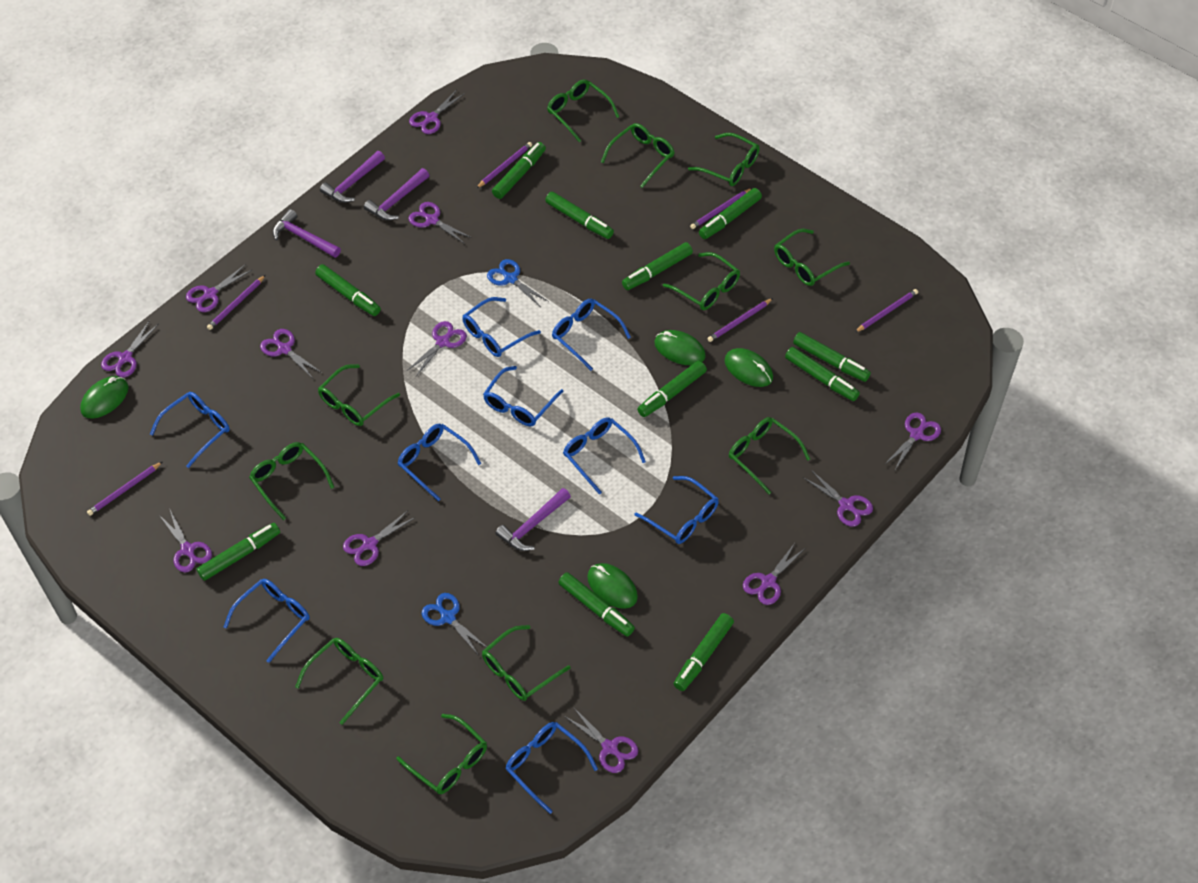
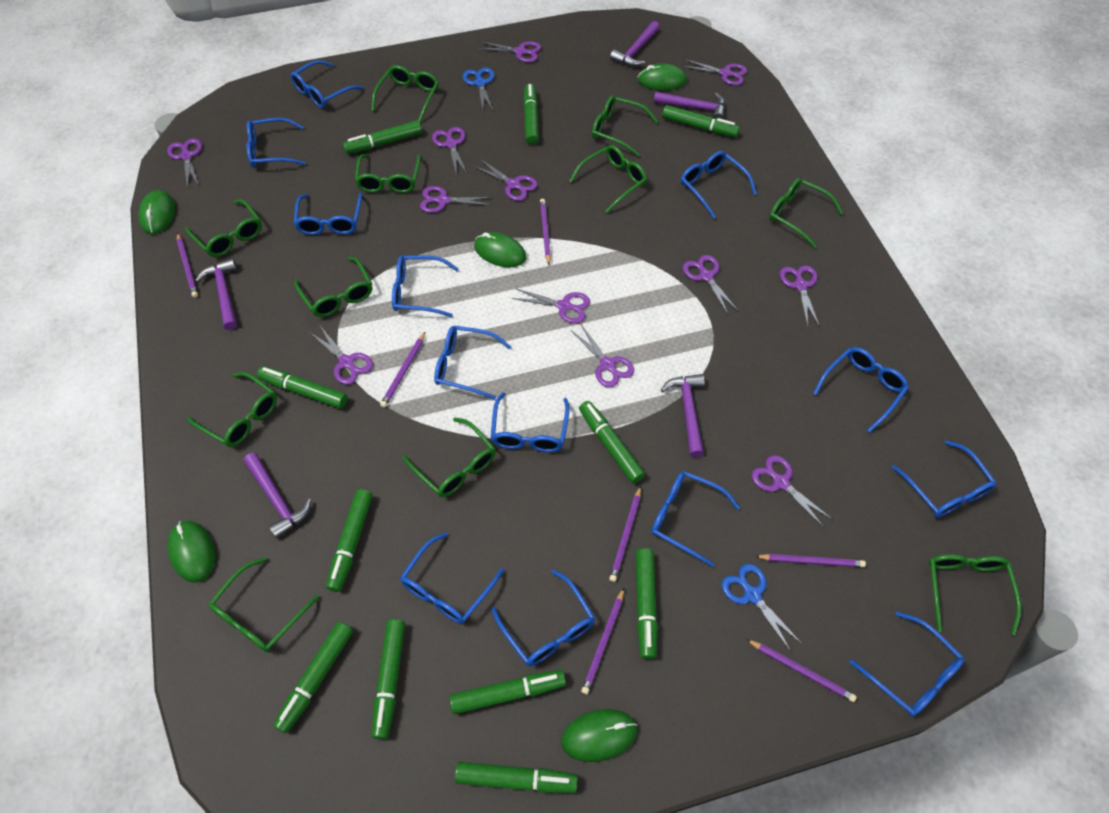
blue glasses: [150,392,230,468] [224,579,310,663] [397,423,481,501] [462,297,541,357] [483,366,564,426] [506,722,598,814] [552,299,631,371] [563,417,646,495] [635,476,719,544] = 9 -> [247,118,306,168] [291,60,364,108] [294,193,362,235] [392,255,459,317] [400,532,504,624] [434,326,511,400] [491,392,570,452] [491,570,595,666] [651,471,740,567] [681,151,757,219] [813,347,909,433] [849,612,964,717] [892,440,997,518] = 13
green mouse: [80,376,129,419] [587,563,638,609] [654,330,706,365] [725,348,773,387] = 4 -> [138,190,175,234] [167,520,215,583] [474,232,526,267] [561,709,637,762] [638,63,687,90] = 5
purple hammer: [273,209,341,258] [320,151,385,203] [364,168,430,221] [495,488,571,551] = 4 -> [195,258,237,330] [244,453,311,539] [610,21,660,66] [654,92,725,119] [661,374,705,457] = 5
purple pencil: [87,462,162,516] [207,275,265,330] [477,142,532,188] [690,188,752,229] [707,298,773,342] [855,289,918,332] = 6 -> [177,233,198,298] [380,332,425,408] [540,199,551,265] [581,588,624,694] [609,486,641,582] [746,639,857,702] [755,554,866,567] = 7

